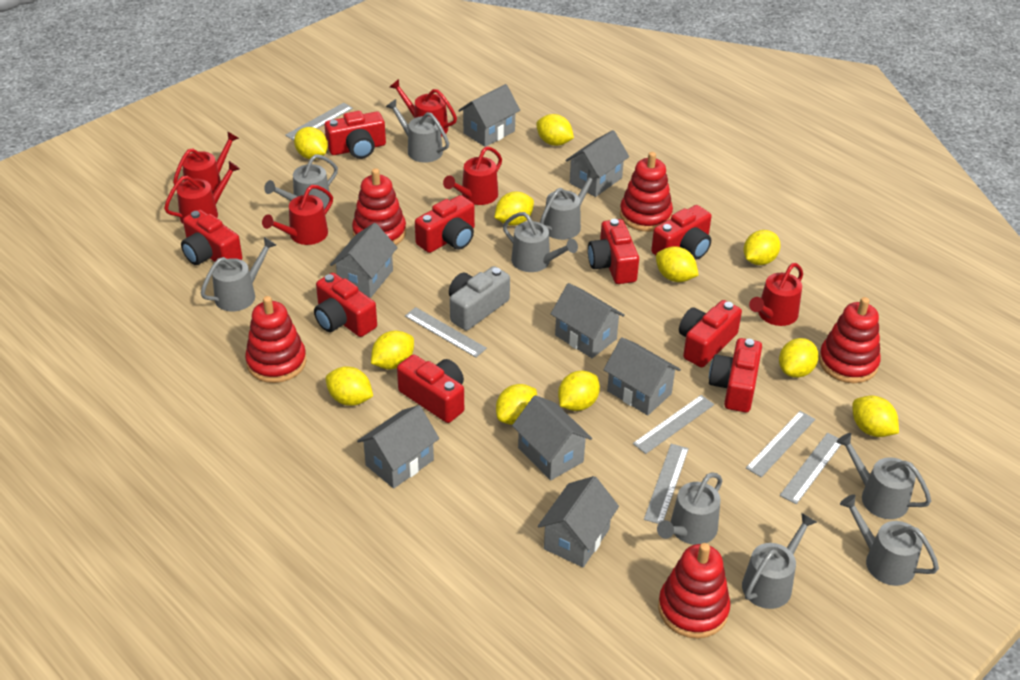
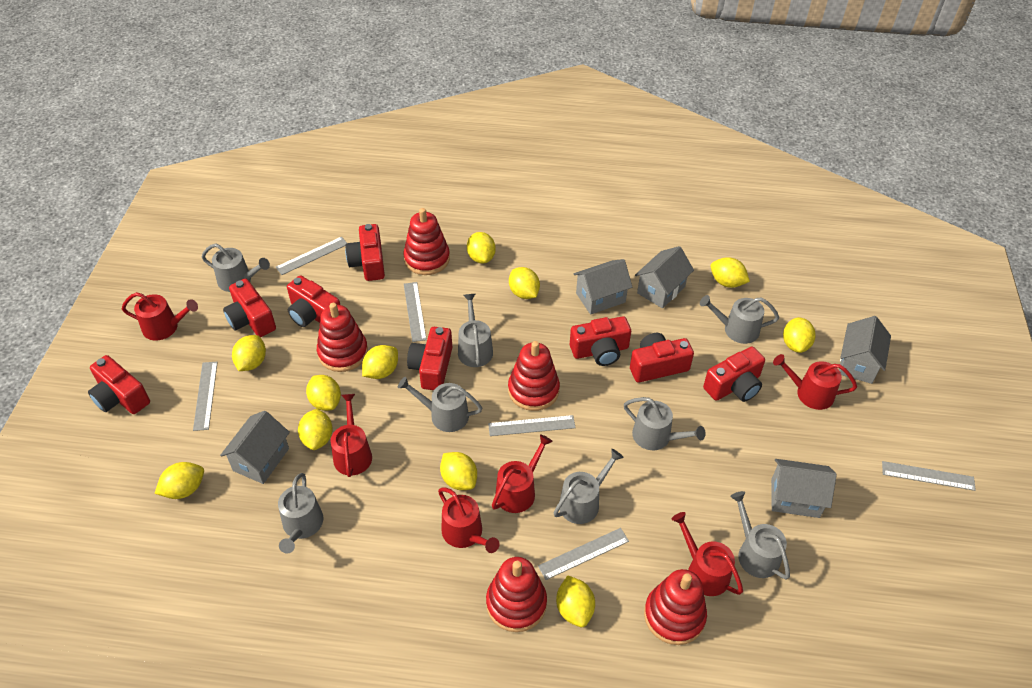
grey camera: [449,266,510,331] = 1 -> none = 0
grey house: [330,223,398,298] [357,405,439,489] [458,84,520,147] [512,395,592,481] [538,476,619,568] [551,283,625,358] [565,130,629,197] [603,337,681,415] = 8 -> [220,411,290,484] [573,259,632,315] [635,246,694,308] [771,459,837,518] [839,316,891,384] = 5
grey watering can: [201,237,276,311] [264,154,338,209] [386,99,449,163] [503,212,578,272] [540,170,600,240] [657,472,723,545] [742,513,817,609] [836,433,931,519] [840,494,939,586] = 9 -> [202,244,270,292] [278,473,323,554] [398,377,482,432] [458,294,493,367] [553,449,624,524] [624,397,706,450] [700,295,779,344] [730,491,790,580] = 8
red camera: [181,209,242,265] [314,273,377,337] [325,111,386,159] [397,354,464,423] [415,195,475,253] [588,219,639,284] [651,205,712,260] [679,300,742,367] [709,338,762,413] = 9 -> [88,355,150,414] [223,279,276,337] [287,275,340,327] [345,224,385,281] [407,327,452,390] [570,316,631,366] [630,333,694,383] [703,347,765,402] = 8

